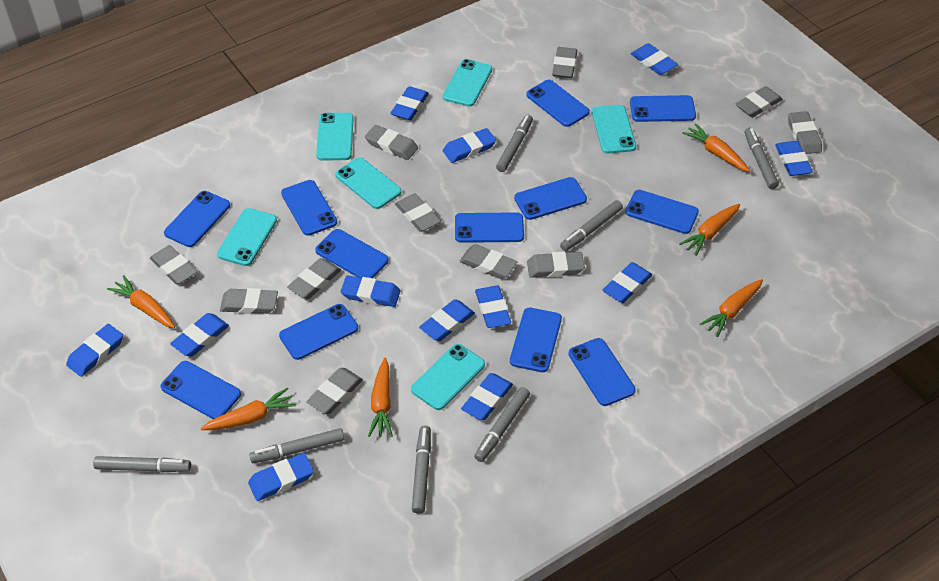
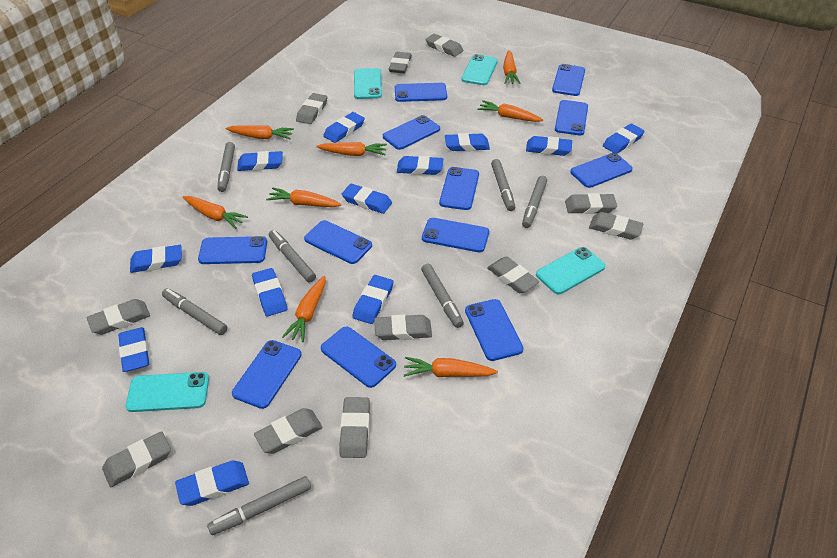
orange carrot: [107,275,175,328] [201,387,296,430] [368,358,393,437] [679,204,740,256] [682,123,750,172] [700,279,763,337] = 6 -> [183,196,248,229] [226,125,294,139] [266,188,342,207] [282,276,325,342] [316,142,387,156] [404,357,498,377] [477,100,543,122] [503,50,521,84] = 8
turquoise phone: [217,208,277,266] [316,113,354,161] [335,157,402,209] [411,344,485,410] [443,59,492,107] [592,105,636,154] = 6 -> [126,372,209,412] [354,68,382,99] [461,54,498,85] [536,247,606,294] = 4

